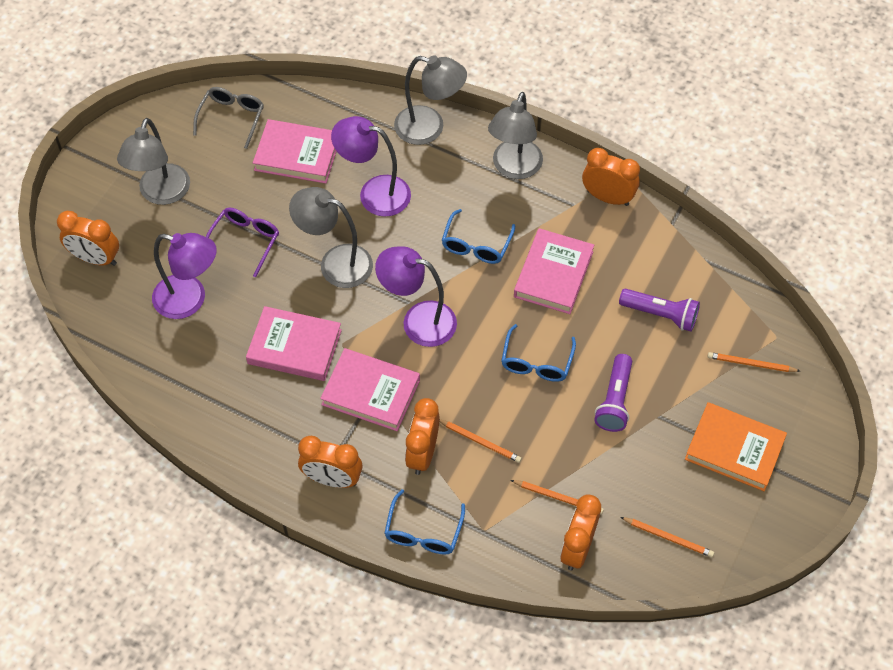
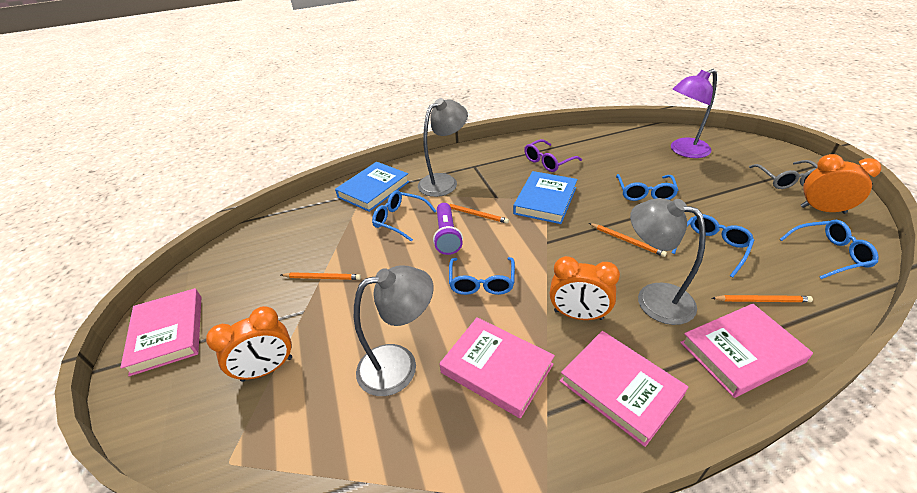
blue book: none = 0 -> [335,162,409,212] [513,171,578,224] = 2
blue glasses: [384,489,465,555] [442,209,515,264] [501,324,576,382] = 3 -> [372,190,436,242] [449,257,515,295] [616,174,679,201] [672,214,754,277] [780,220,878,279] = 5
grey lamp: [117,118,190,205] [289,187,373,288] [394,55,467,145] [488,92,543,179] = 4 -> [354,265,434,396] [418,98,468,197] [630,198,706,325] = 3
orange book: [685,402,787,491] = 1 -> none = 0
orange clock: [57,211,119,266] [298,436,363,488] [405,398,440,475] [560,495,601,570] [582,148,640,206] = 5 -> [206,306,292,382] [550,256,620,320] [801,154,881,214] = 3
purple flashlight: [594,354,632,432] [619,289,700,332] = 2 -> [433,203,463,255] = 1
purple lamp: [152,233,217,319] [331,116,411,217] [375,246,457,347] = 3 -> [671,69,717,158] = 1

